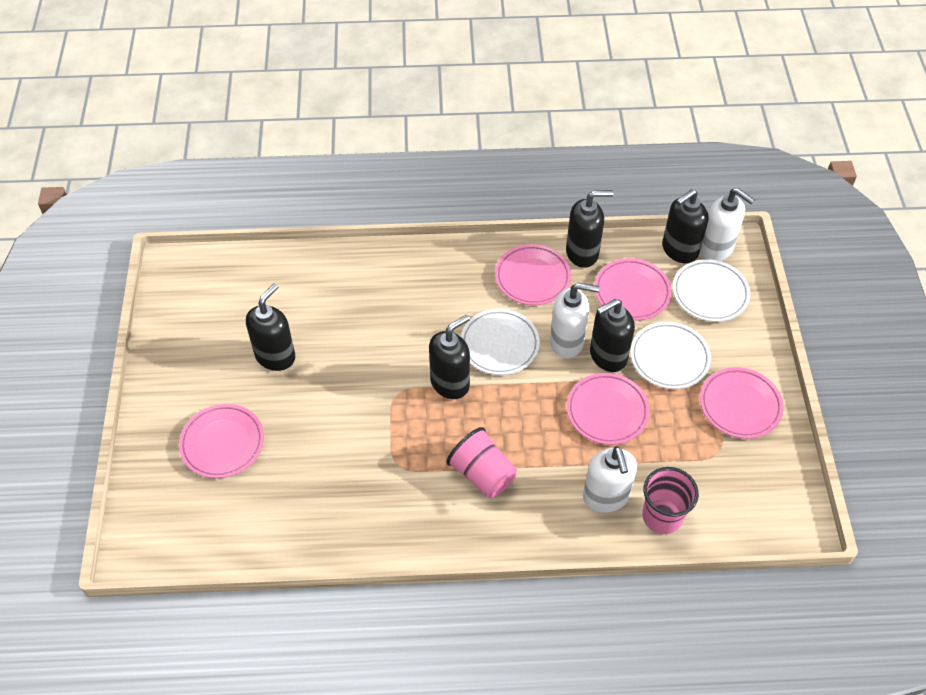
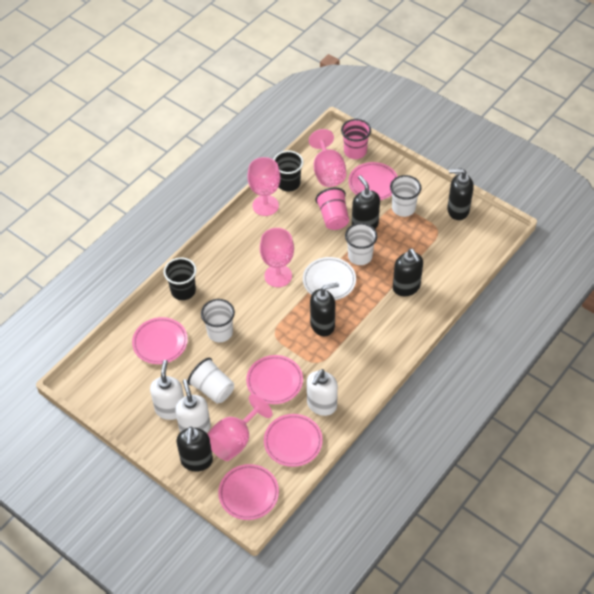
black cup: none = 0 -> [164,258,197,300] [273,151,304,192] = 2
pink goblet: none = 0 -> [208,394,273,461] [248,157,280,216] [260,228,294,287] [309,129,346,187] = 4
white cup: none = 0 -> [188,358,234,404] [201,299,235,342] [345,223,377,265] [390,175,421,217] = 4
white plate: [461,309,540,375] [630,322,711,389] [673,259,750,322] = 3 -> [303,257,356,300] = 1

